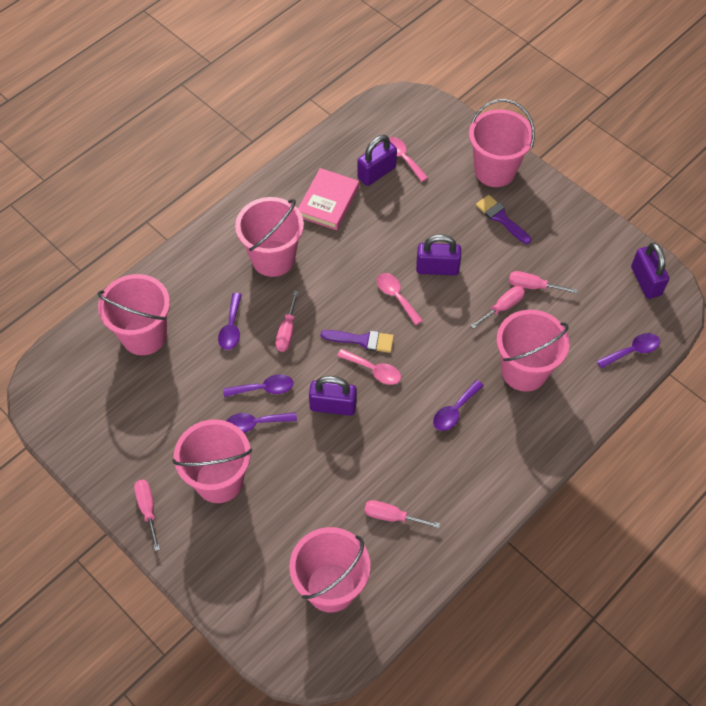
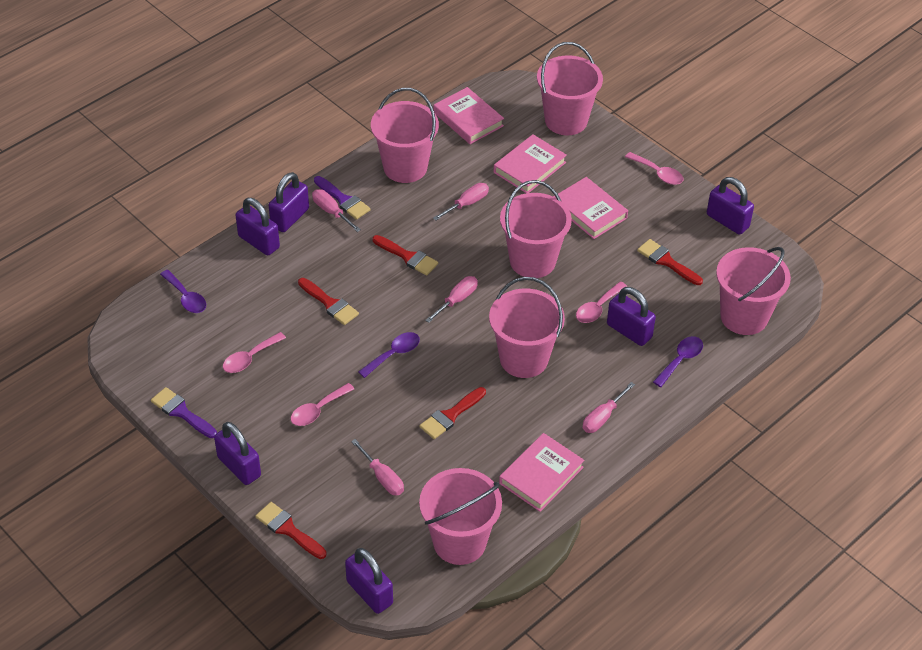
pink book: [298,168,359,230] = 1 -> [434,87,504,144] [494,134,567,193] [499,433,584,512] [553,177,628,239] = 4
pink spoon: [337,349,401,385] [377,273,423,325] [389,137,428,182] = 3 -> [223,332,286,373] [291,383,354,426] [576,281,627,323] [625,152,683,185] = 4
purple padlock: [309,376,357,416] [357,135,397,186] [416,234,461,275] [631,243,669,299] = 4 -> [214,422,261,485] [235,198,280,256] [269,172,309,232] [345,548,393,614] [607,287,656,346] [707,177,754,235] = 6
purple spoon: [218,293,242,350] [223,374,293,397] [227,412,297,433] [433,380,484,431] [597,333,660,369] = 5 -> [160,270,206,313] [358,332,420,378] [653,336,703,387] = 3
red brush: none = 0 -> [256,502,327,559] [298,278,359,325] [372,235,438,275] [420,387,486,439] [637,239,703,285] = 5

